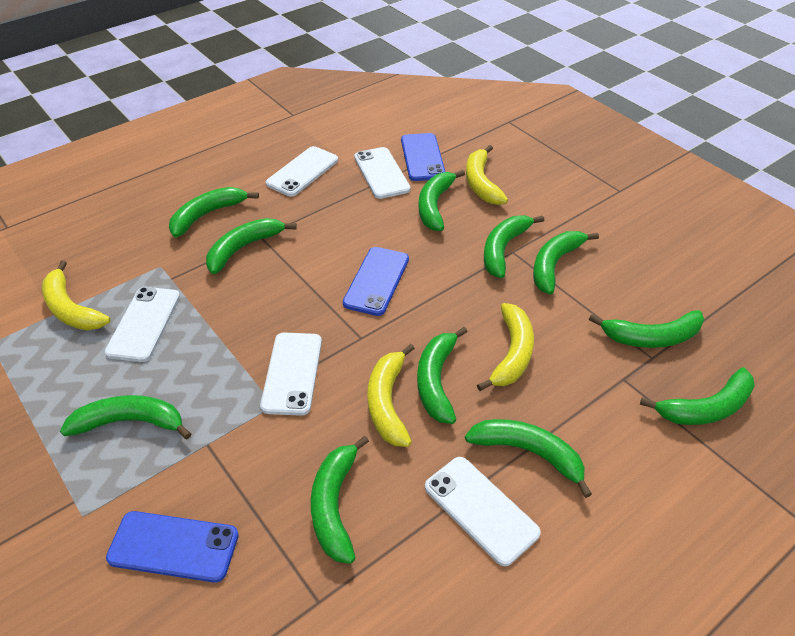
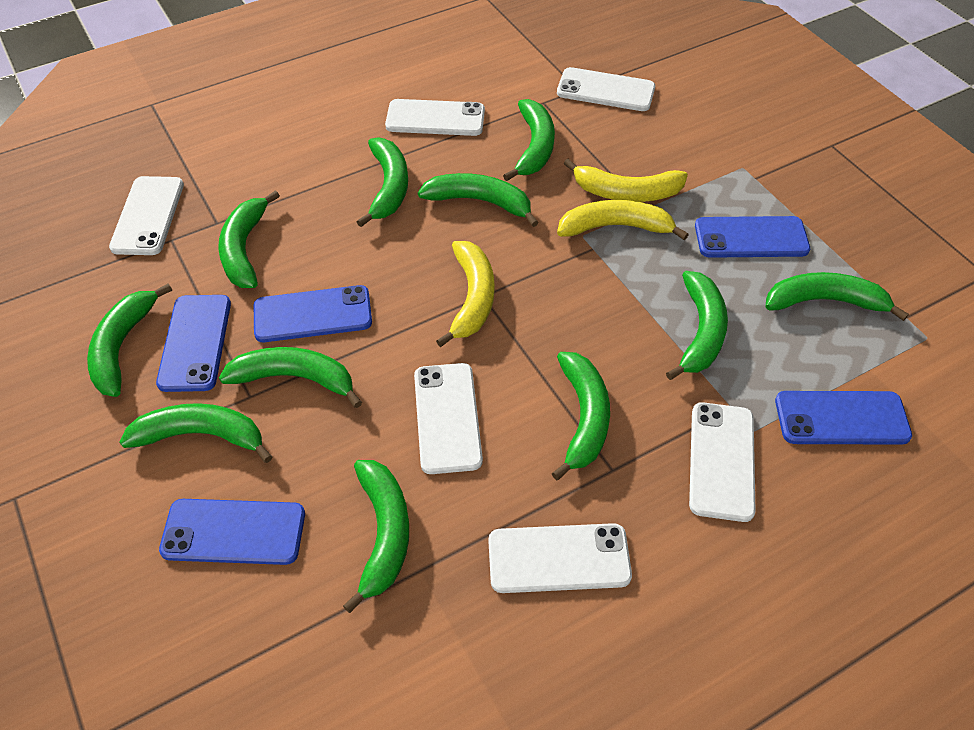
blue phone: [106,511,239,583] [343,247,409,316] [401,133,445,181] = 3 -> [156,295,231,392] [159,499,305,565] [254,285,372,342] [695,216,810,258] [775,391,912,445] = 5
white phone: [105,287,180,362] [260,332,322,416] [266,146,338,197] [354,147,410,199] [425,457,541,566] = 5 -> [109,176,184,255] [385,99,485,136] [414,363,483,474] [488,523,632,593] [557,67,655,111] [689,402,755,522] = 6
yellow banana: [42,260,110,330] [367,344,415,447] [466,145,508,205] [477,303,534,391] = 4 -> [436,241,495,347] [557,200,689,240] [564,159,688,202] = 3

